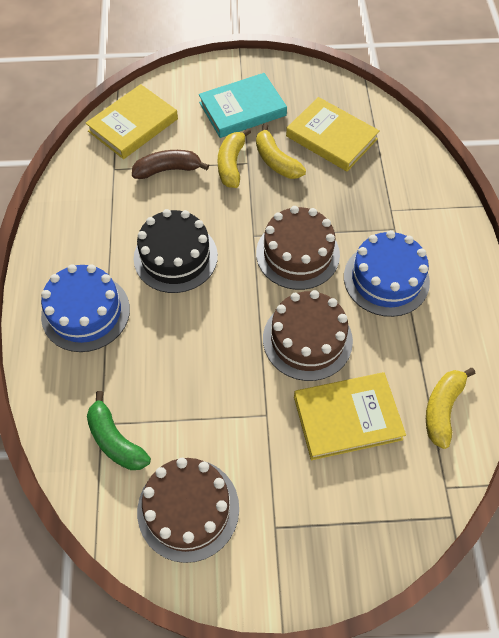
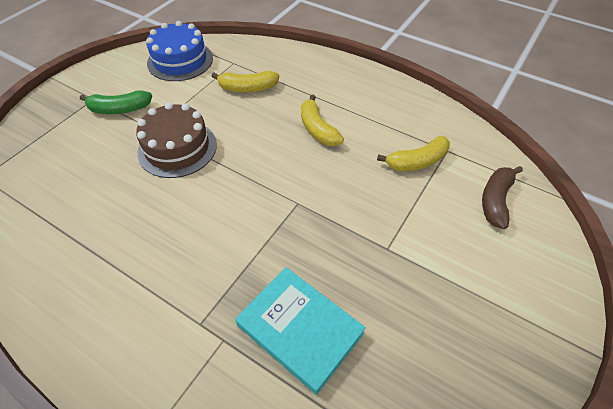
black cake: [134,209,218,293] = 1 -> none = 0
blue cake: [41,264,130,352] [344,230,430,317] = 2 -> [146,21,213,81] = 1
brown cake: [137,458,239,563] [256,206,340,290] [263,290,353,381] = 3 -> [136,102,217,178] = 1
yellow book: [86,84,178,159] [286,97,379,171] [294,372,406,460] = 3 -> none = 0

